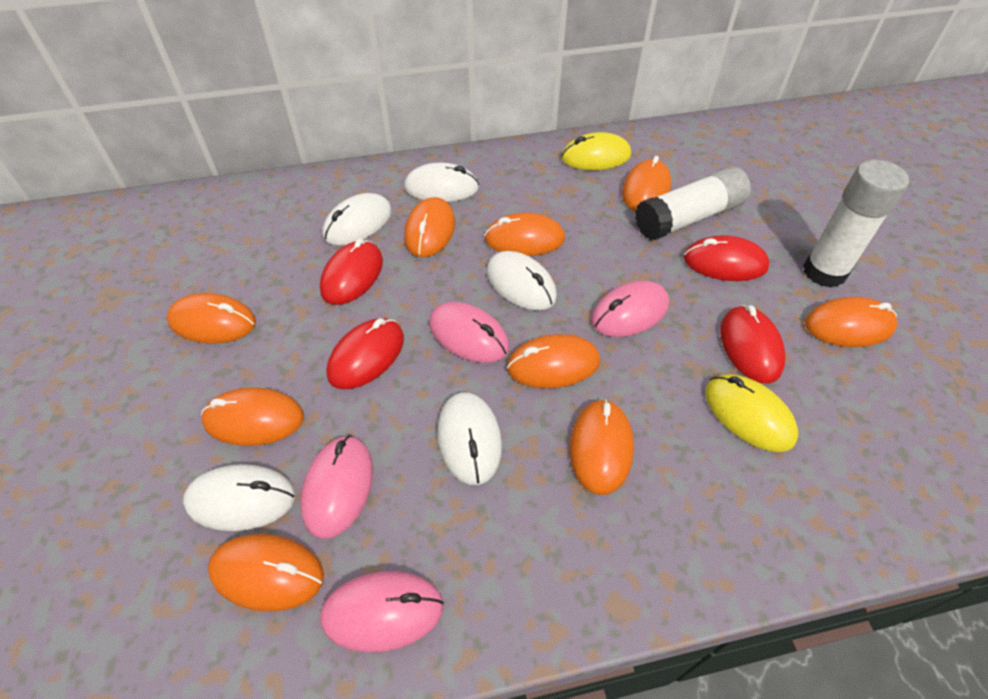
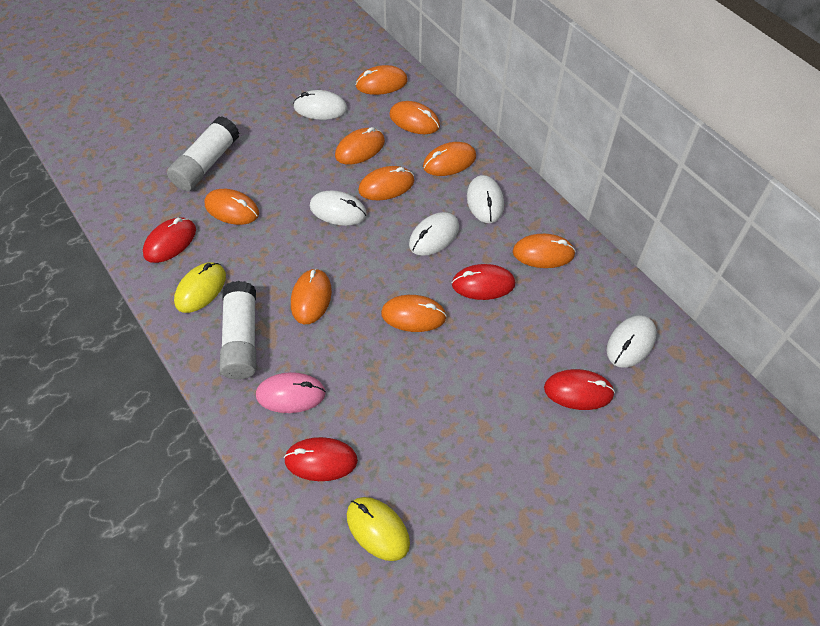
pink mouse: [300,435,373,539] [320,571,444,652] [429,302,509,363] [591,281,669,337] = 4 -> [256,372,326,413] = 1

